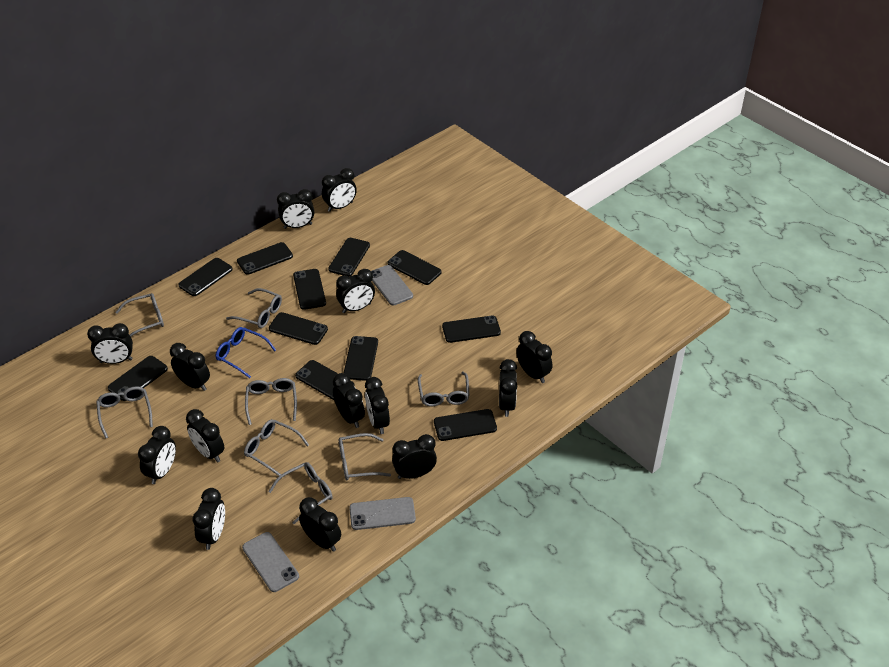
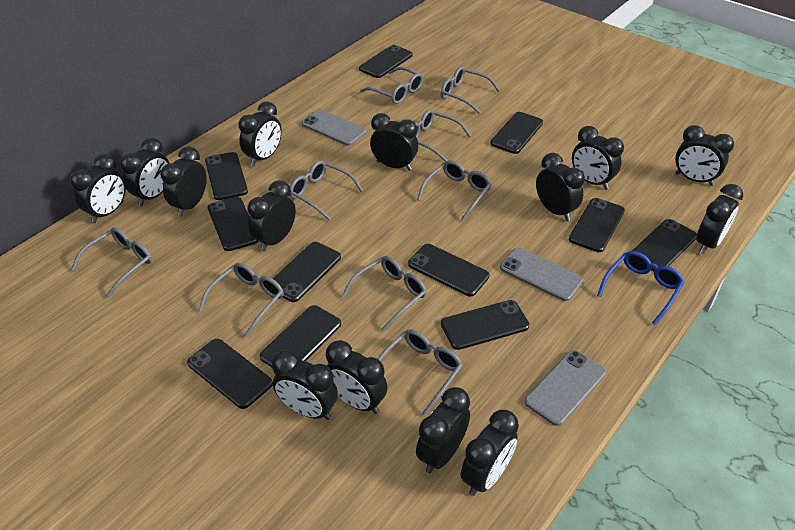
grey glasses: [96,386,153,439] [115,293,164,337] [226,288,282,328] [244,419,309,476] [245,378,297,425] [268,462,333,524] [339,433,391,480] [418,372,469,406] = 8 -> [71,227,152,298] [198,263,284,338] [290,160,363,221] [342,256,426,331] [360,67,423,104] [378,329,463,416] [415,109,471,162] [417,160,492,221] [441,66,500,114] = 9

